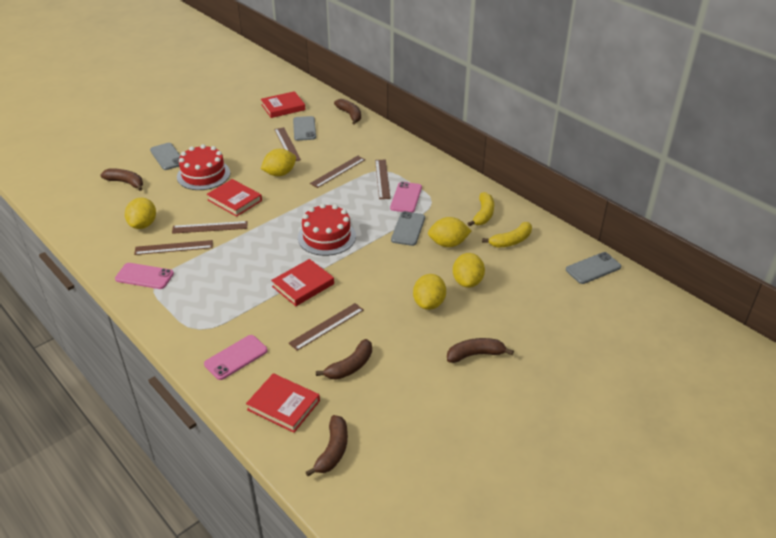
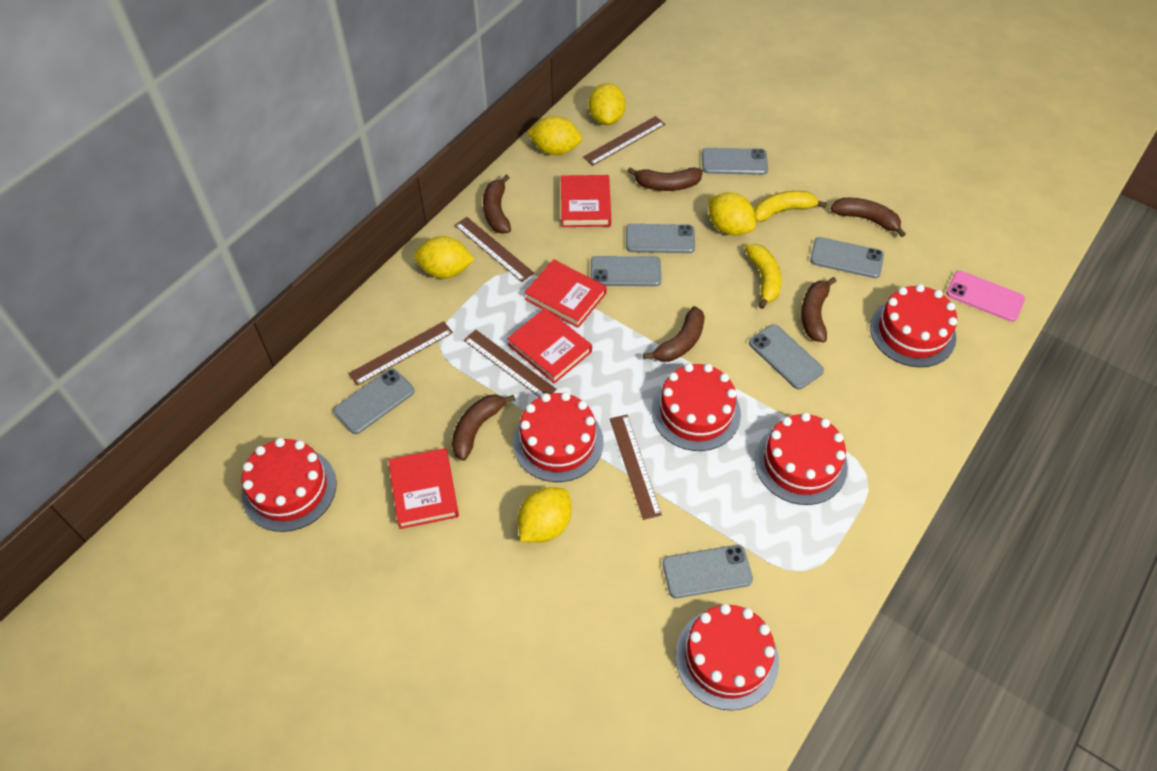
brown banana: [100,168,143,191] [306,415,348,476] [316,339,372,380] [334,99,361,125] [447,338,514,363] = 5 -> [452,394,515,461] [483,175,511,233] [627,167,703,191] [643,306,705,362] [801,277,837,342] [831,198,906,237] = 6
brown ruler: [134,240,213,255] [172,221,248,234] [274,127,301,161] [289,303,364,351] [310,156,365,188] [375,160,391,199] = 6 -> [348,321,453,386] [455,217,534,282] [464,330,557,397] [583,116,665,166] [610,415,662,520] = 5
grey phone: [150,143,181,170] [293,116,316,141] [391,211,425,246] [566,252,621,284] = 4 -> [334,368,414,434] [591,256,662,286] [626,224,695,253] [662,545,753,598] [702,148,768,175] [749,324,824,389] [810,237,884,278] = 7
pink phone: [115,263,174,289] [204,335,268,380] [390,182,422,212] = 3 -> [946,271,1025,322] = 1
red cake: [177,144,230,190] [298,203,356,256] = 2 -> [241,438,337,532] [513,392,604,482] [652,363,741,451] [675,604,779,710] [755,412,848,505] [870,284,957,367] = 6

